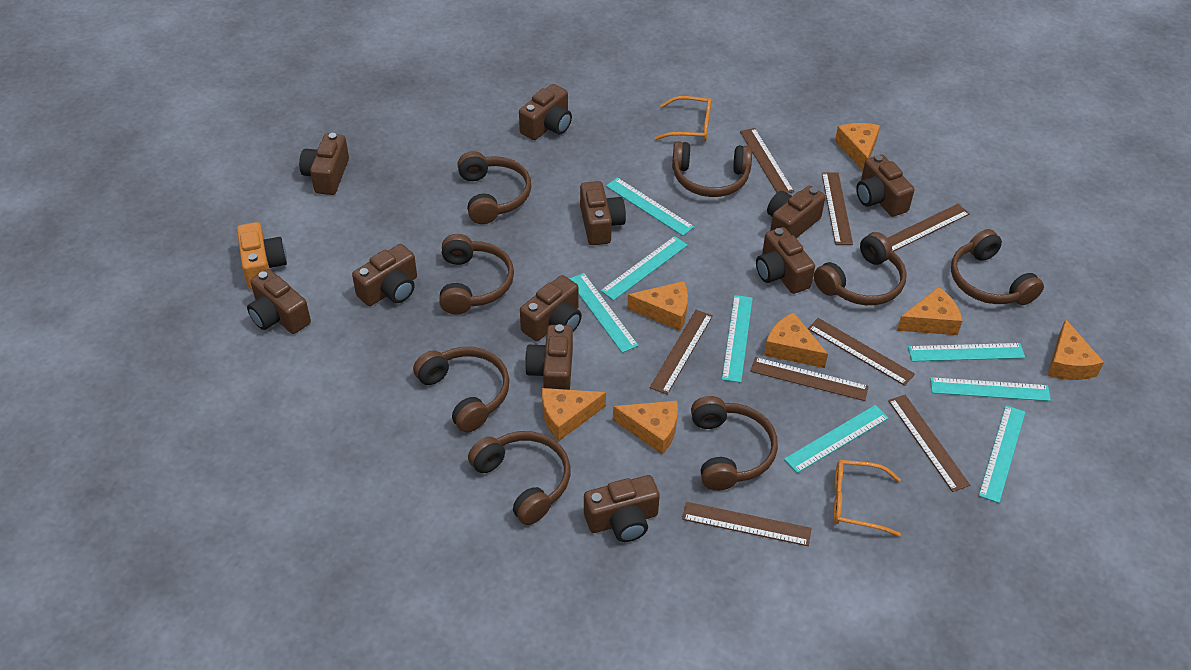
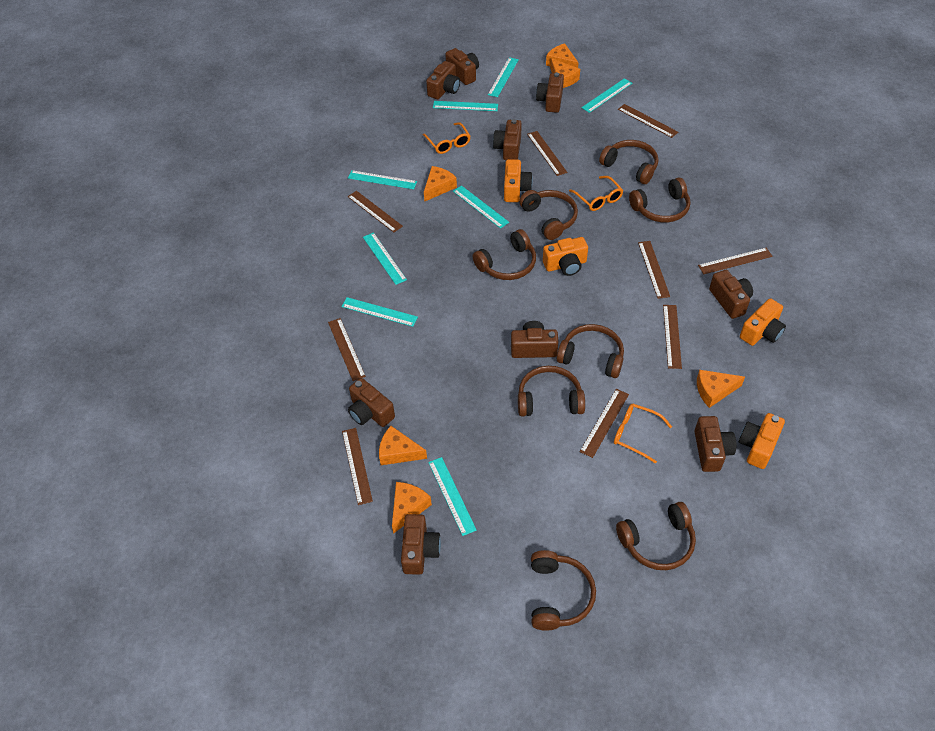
brown camera: [247,269,311,334] [299,133,349,195] [352,244,417,306] [519,84,572,140] [520,275,582,341] [525,324,573,390] [580,181,626,245] [584,475,660,542] [756,227,815,294] [767,186,825,238] [856,154,914,217] = 11 -> [348,378,395,427] [401,514,441,575] [426,61,460,99] [445,48,479,85] [493,119,522,160] [511,321,558,358] [536,72,564,113] [694,416,736,472] [709,270,753,319] = 9
brown ruler: [650,310,713,395] [682,502,812,546] [740,128,794,193] [750,357,869,401] [808,318,915,386] [822,172,853,245] [887,204,970,252] [888,395,970,492] = 8 -> [328,318,366,381] [342,428,373,505] [348,191,403,232] [527,131,567,176] [580,389,629,458] [618,104,678,138] [638,241,670,299] [663,305,682,369] [698,248,772,274] = 9
orange camera: [237,222,287,289] = 1 -> [504,159,533,202] [543,237,588,276] [739,413,785,469] [740,298,786,346] = 4
orange cheese: [542,388,606,441] [613,401,678,455] [627,281,688,331] [764,313,828,368] [835,123,880,171] [897,287,962,335] [1047,319,1104,380] = 7 -> [379,426,427,465] [392,482,432,534] [424,166,457,202] [546,43,579,68] [550,58,580,88] [697,370,745,408] = 6
orange glasses: [655,96,712,141] [833,460,901,537] = 2 -> [423,122,471,154] [569,176,624,211] [614,404,672,464] = 3

